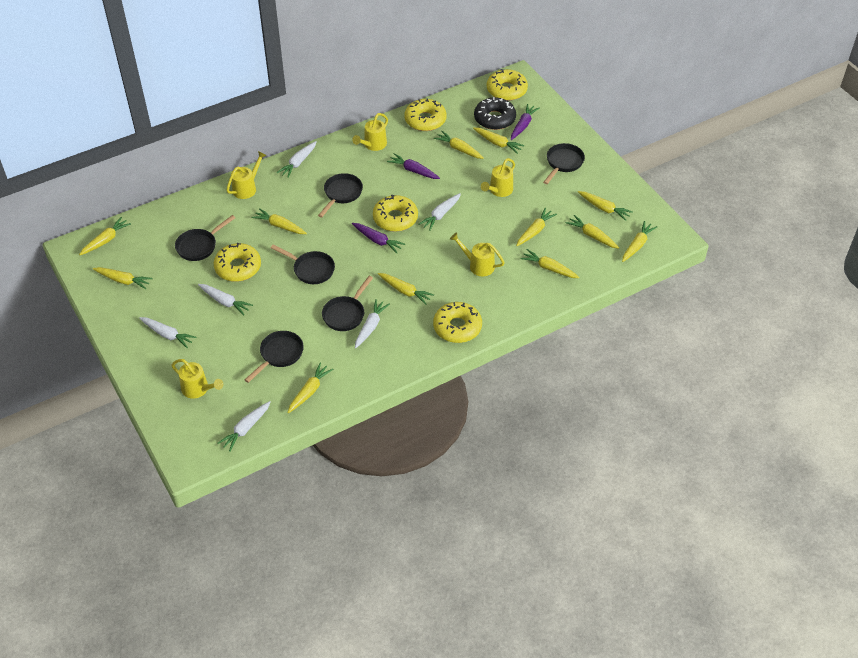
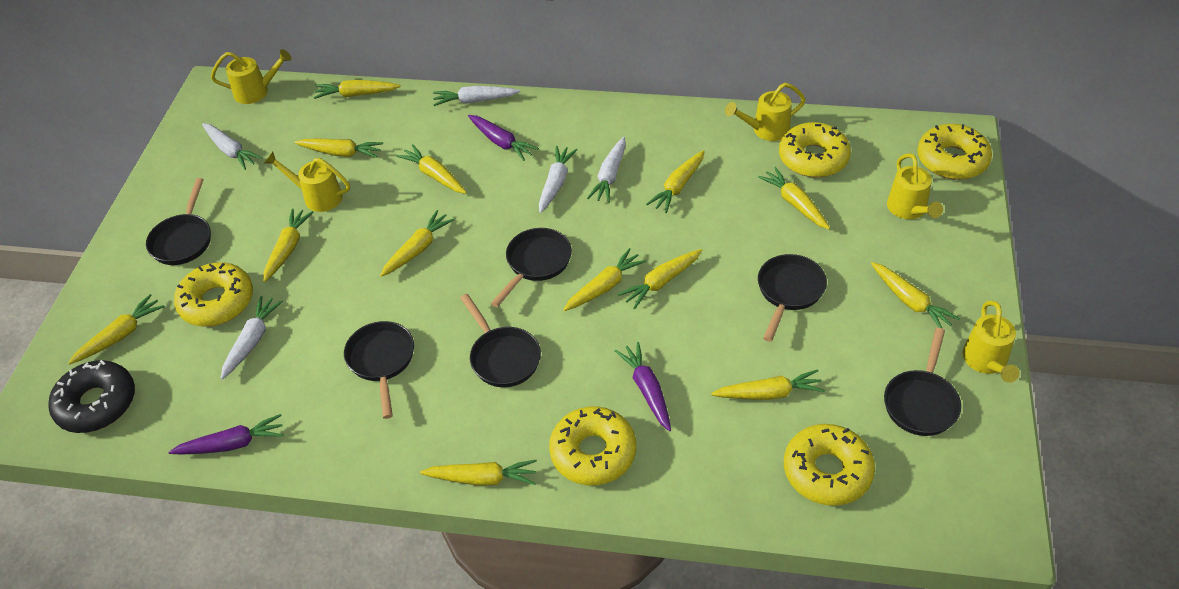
white carrot: [139,317,196,348] [198,284,253,315] [217,401,271,452] [277,141,317,178] [355,299,390,348] [418,193,461,231] = 6 -> [202,123,263,170] [221,296,283,380] [433,86,520,106] [539,146,578,213] [587,137,626,203] = 5
yellow carrot: [79,217,131,255] [93,267,152,289] [252,208,307,234] [288,363,333,413] [378,273,434,305] [434,131,484,159] [473,127,525,154] [516,208,557,246] [520,249,579,278] [566,215,619,249] [578,191,633,221] [622,221,657,262] = 12 -> [68,294,165,365] [263,208,313,282] [294,139,383,158] [314,80,401,99] [380,210,455,277] [396,144,466,194] [420,460,537,486] [563,248,647,311] [618,249,702,309] [646,150,705,213] [711,369,825,400] [758,167,830,229] [871,262,960,329] = 13

